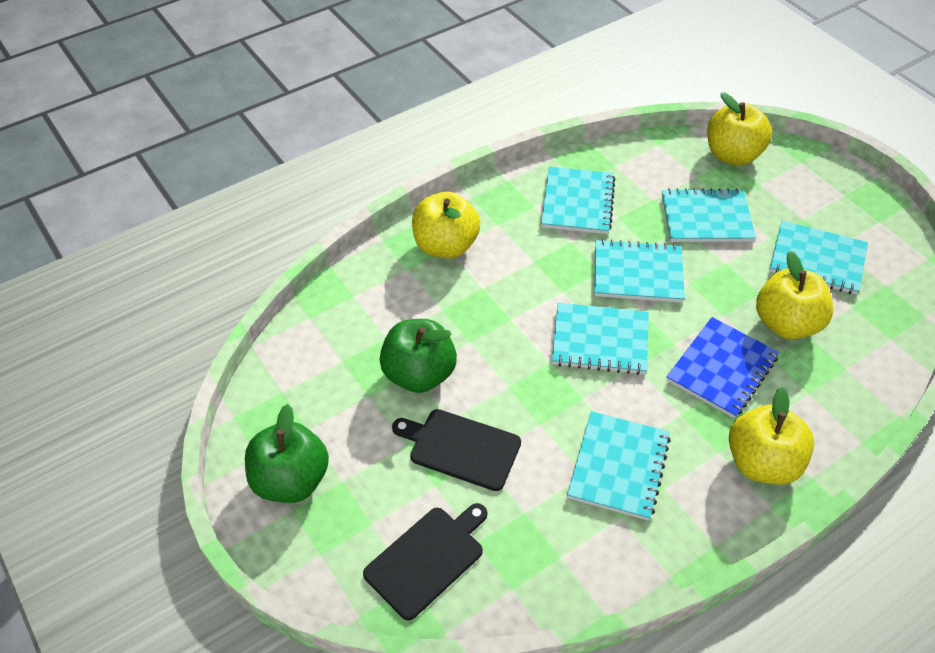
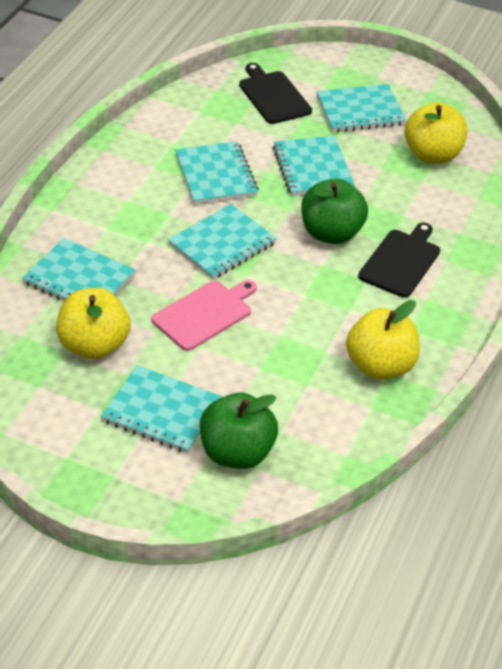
blue notebook: [666,317,779,418] = 1 -> none = 0
pink cutting board: none = 0 -> [152,280,257,351] = 1
yellow apple: [412,192,480,259] [707,92,772,165] [729,387,814,485] [756,251,833,339] = 4 -> [56,288,130,359] [346,300,420,380] [404,102,468,164] = 3

